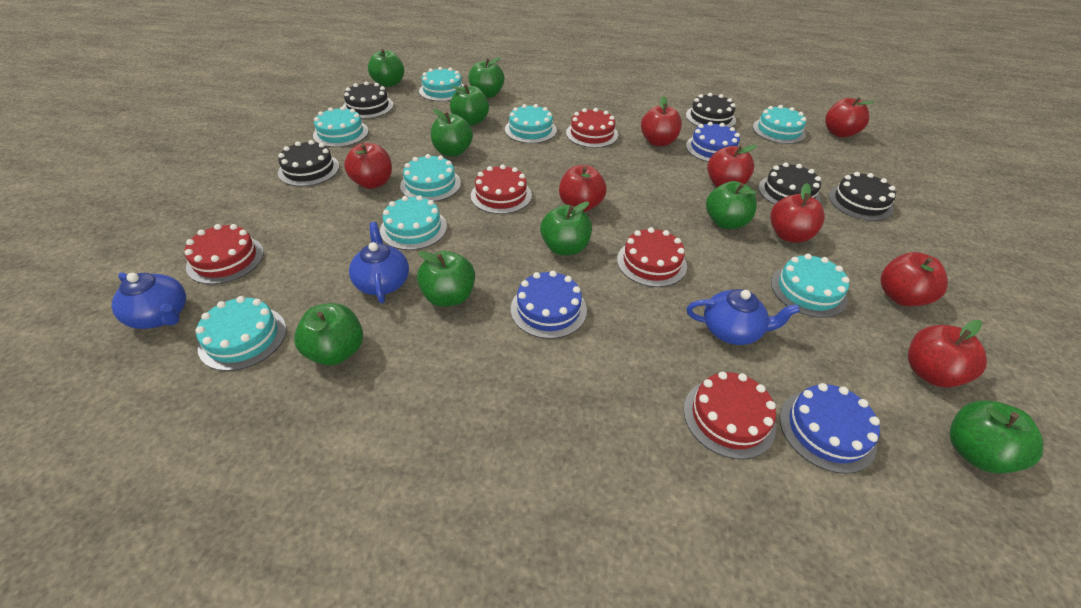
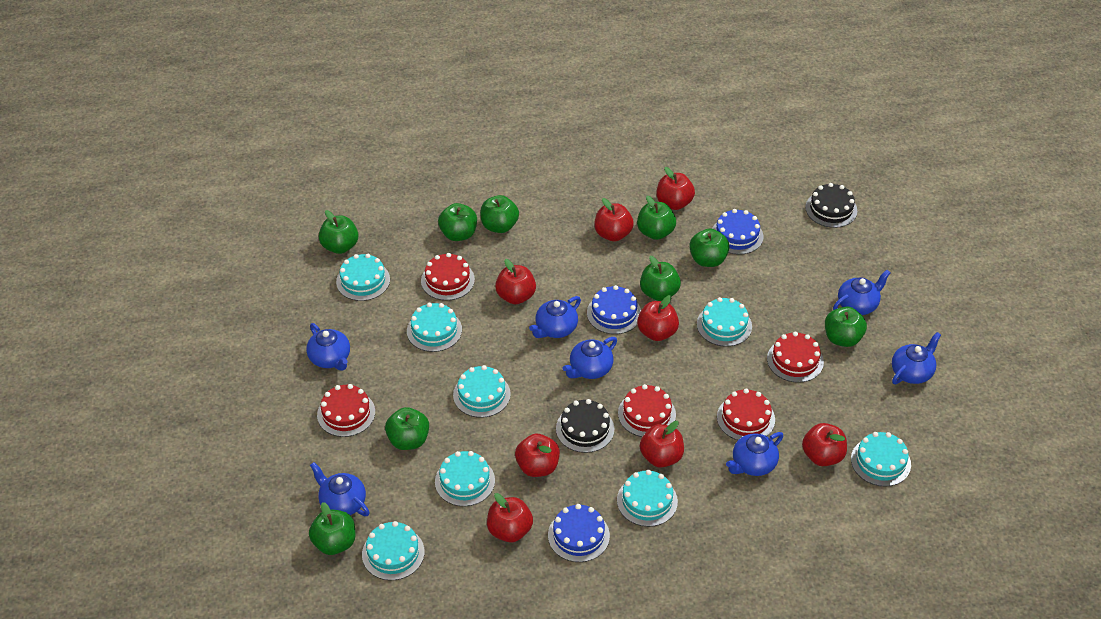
black cake: [278,140,339,187] [343,82,393,119] [686,93,736,128] [758,162,821,205] [829,172,896,221] = 5 -> [556,399,614,453] [805,183,857,228] = 2
blue teapot: [111,272,186,329] [349,222,409,303] [687,289,800,345] = 3 -> [306,323,350,371] [310,462,370,516] [529,296,581,338] [562,337,617,379] [726,432,784,476] [833,270,890,315] [892,332,941,384] = 7

